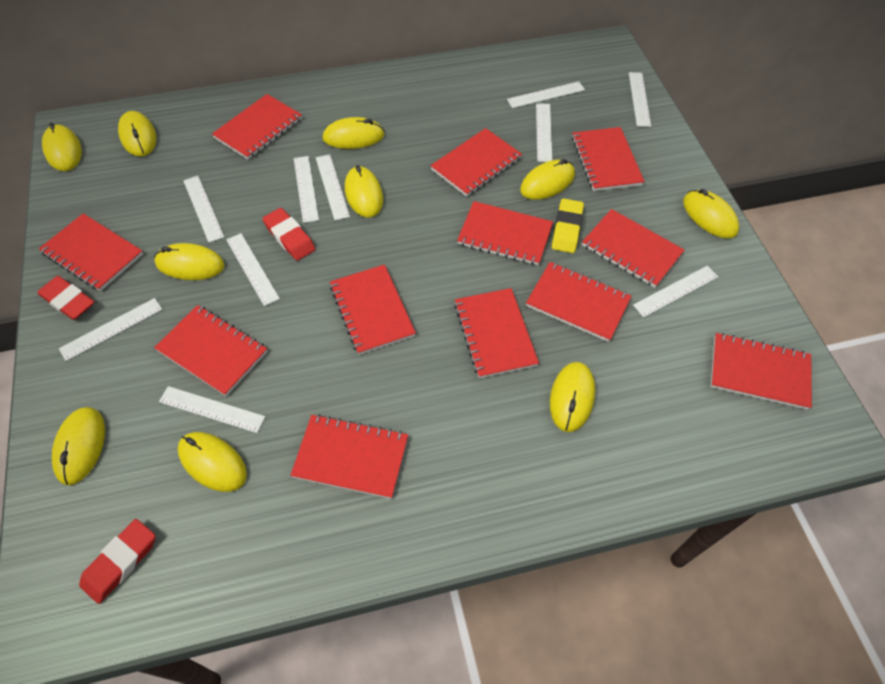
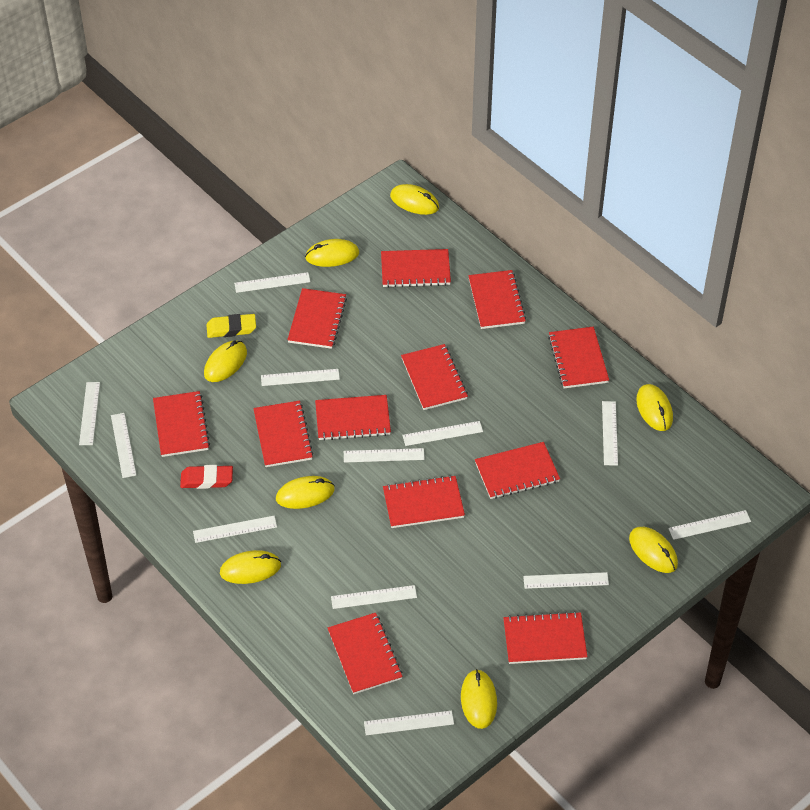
red eraser: [38,276,94,320] [79,519,155,604] [262,208,315,261] = 3 -> [180,465,233,489] = 1
white ruler: [59,298,162,361] [159,386,265,433] [183,176,224,243] [226,233,280,306] [294,156,319,223] [316,154,350,220] [507,81,585,108] [536,103,552,162] [629,72,651,127] [633,266,718,317] = 10 -> [79,382,100,445] [111,413,136,478] [193,516,277,543] [234,272,310,293] [261,369,340,386] [331,585,417,609] [344,448,425,463] [364,711,454,735] [402,421,483,446] [523,572,609,589] [602,401,618,466] [668,510,751,540] = 12
yellow mouse: [42,123,82,171] [52,407,105,485] [118,111,156,157] [154,243,225,280] [178,432,247,492] [323,117,385,149] [345,165,383,218] [520,159,575,200] [550,362,595,432] [683,189,739,238] = 10 -> [204,340,247,382] [220,550,281,584] [276,476,335,509] [305,239,359,267] [390,184,439,215] [461,669,497,729] [629,527,678,573] [636,384,673,431] = 8

